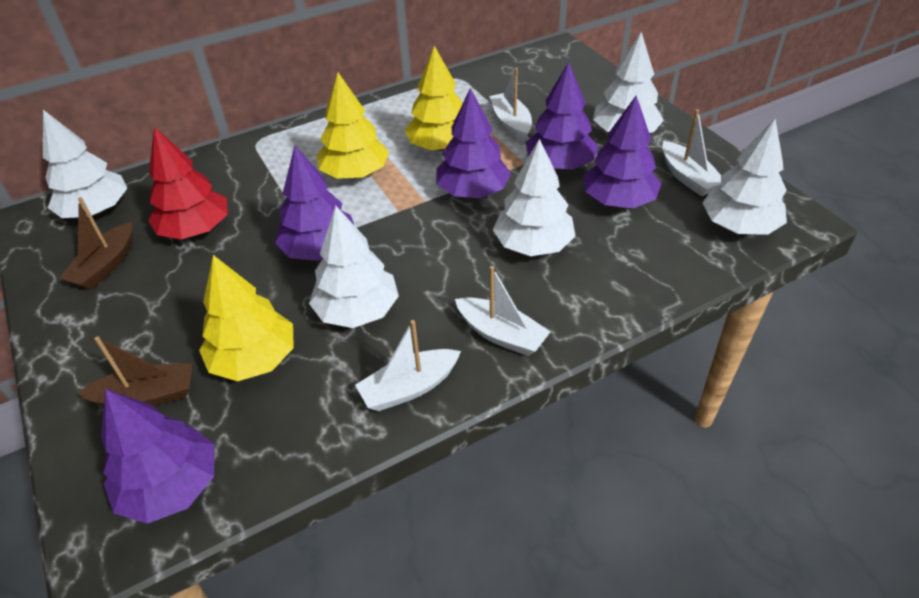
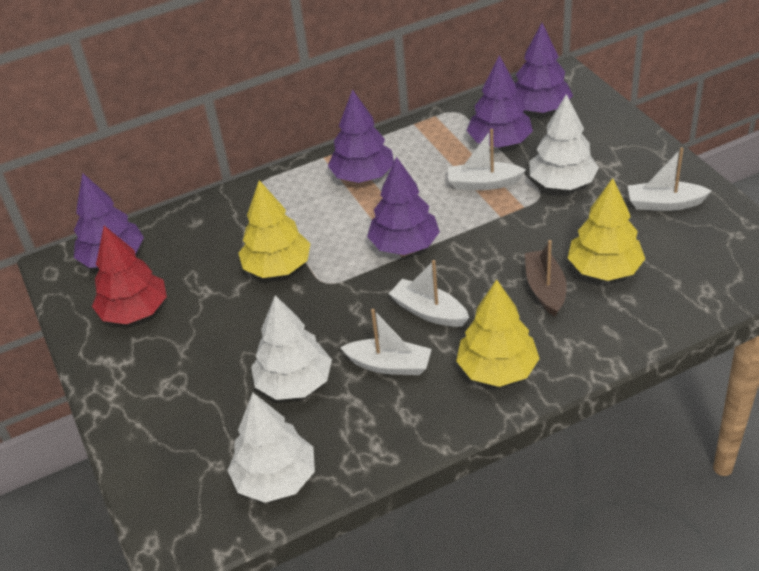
brown boat: [59,197,132,290] [77,336,192,407] = 2 -> [525,240,567,316] = 1
white tree: [43,110,127,218] [309,206,399,328] [493,139,576,256] [593,32,664,133] [703,119,787,235] = 5 -> [227,393,315,503] [251,295,332,400] [530,94,599,190] = 3

